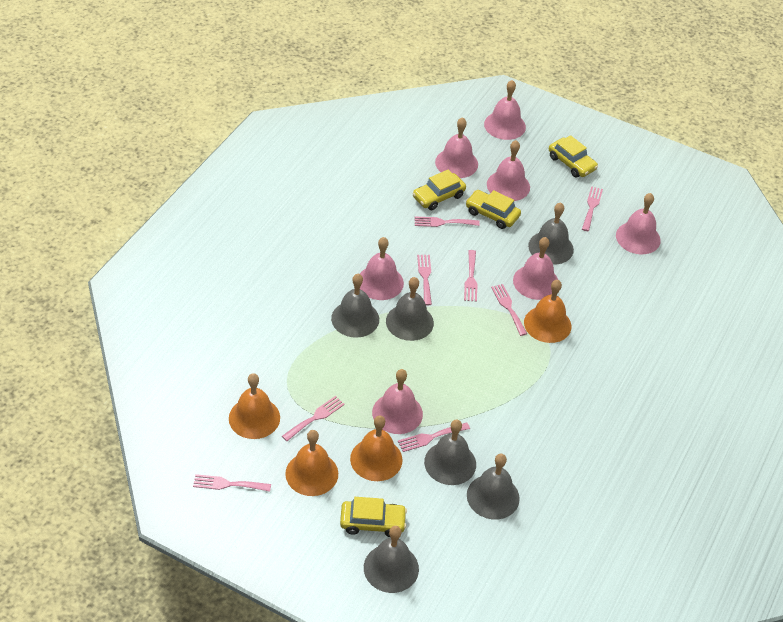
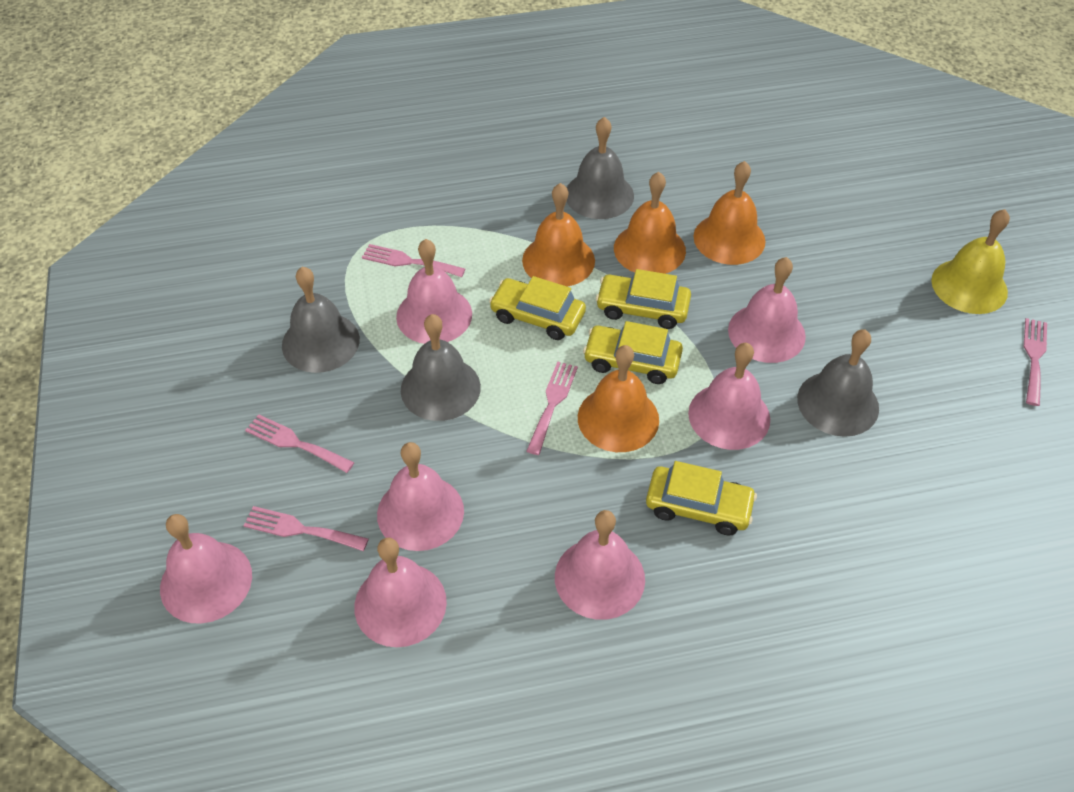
grey bell: [331,274,379,338] [364,526,419,593] [386,277,434,341] [424,419,476,485] [467,454,520,519] [528,202,574,264] = 6 -> [282,267,360,373] [401,314,481,421] [566,117,634,219] [797,329,879,437] = 4
pink fork: [193,474,271,492] [282,396,345,441] [398,422,470,452] [415,216,480,227] [417,255,432,306] [464,250,477,302] [491,284,527,336] [582,186,603,231] = 8 -> [243,506,369,551] [245,414,355,473] [362,244,465,277] [527,361,578,455] [1024,318,1047,406] = 5
yellow bell: none = 0 -> [931,209,1010,314] = 1

